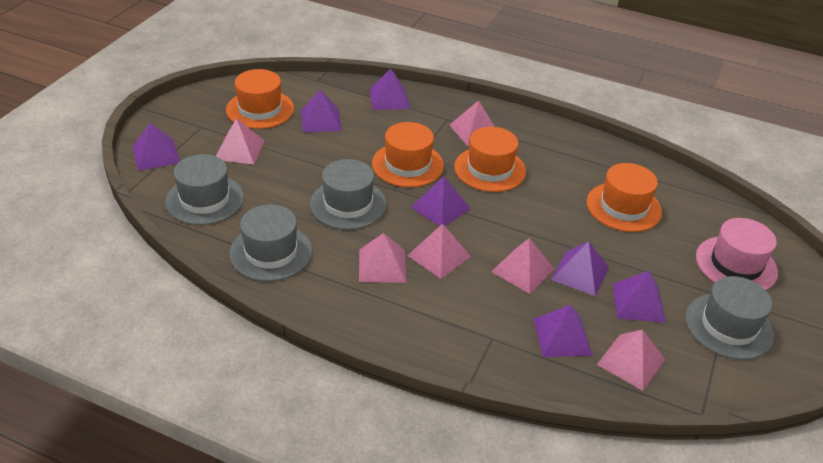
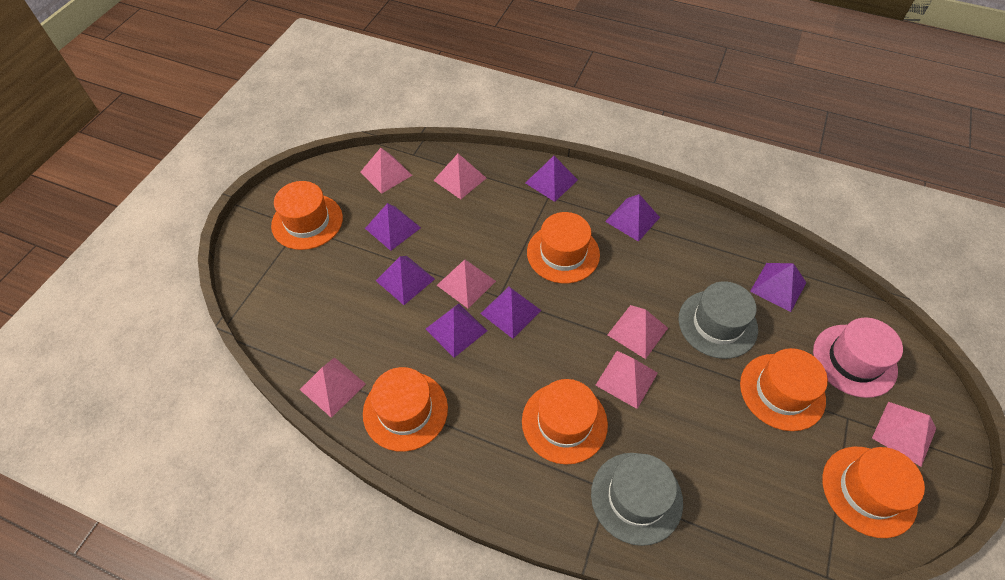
grey hat: [165,154,244,225] [229,204,312,281] [310,159,387,230] [685,276,774,360] = 4 -> [591,453,683,546] [679,281,758,359] = 2
orange hat: [226,69,294,129] [372,122,444,187] [454,127,526,192] [586,163,662,232] = 4 -> [271,181,343,250] [363,367,448,452] [522,379,608,465] [527,212,600,283] [740,348,828,431] [822,447,925,538] = 6
pink pyramid: [216,118,264,165] [359,233,406,283] [407,224,471,279] [449,100,494,146] [491,238,554,294] [597,330,665,391] = 6 -> [300,357,366,418] [360,148,412,194] [433,154,486,199] [437,259,496,308] [595,351,658,409] [607,305,668,359] [872,402,937,467] = 7

